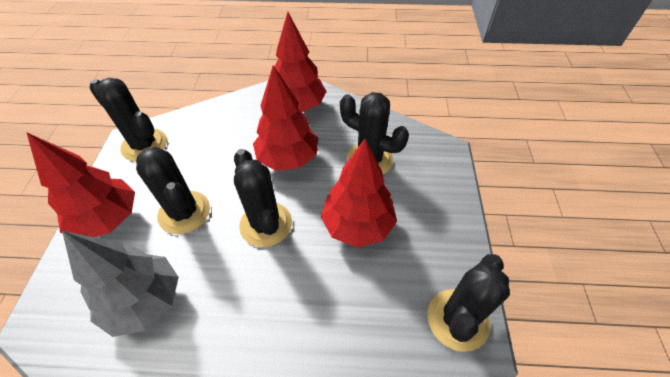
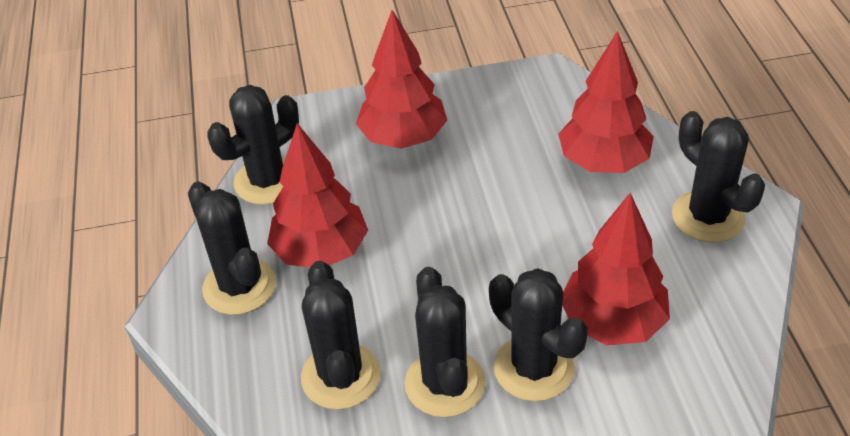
black cactus: [90,78,167,162] [136,147,210,234] [234,149,292,247] [340,92,409,175] [427,254,510,352] = 5 -> [188,181,276,315] [207,85,299,205] [301,261,381,409] [405,267,486,417] [489,268,588,401] [672,111,765,242] = 6
grey tree: [62,231,179,337] = 1 -> none = 0

